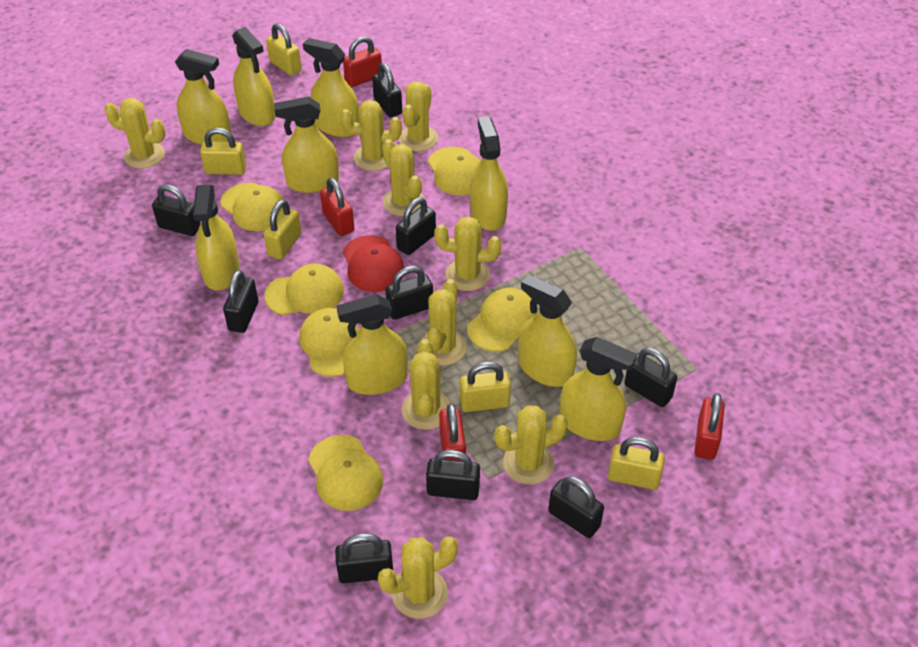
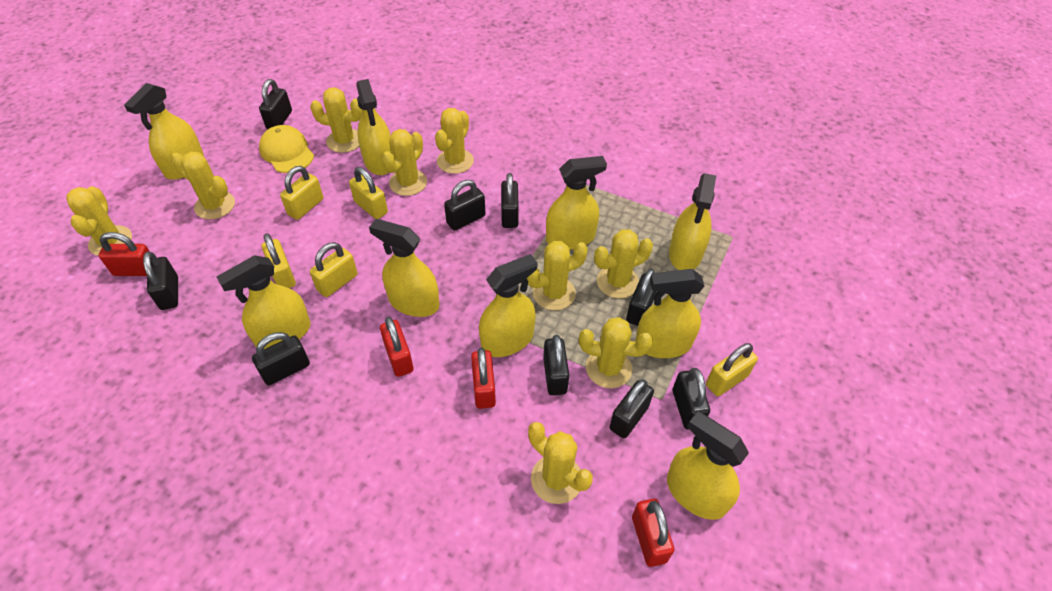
red cap: [343,235,404,292] = 1 -> none = 0
yellow cap: [221,183,284,231] [264,264,344,315] [299,308,359,377] [308,435,383,511] [428,147,480,195] [467,288,539,352] = 6 -> [259,125,314,173] = 1

